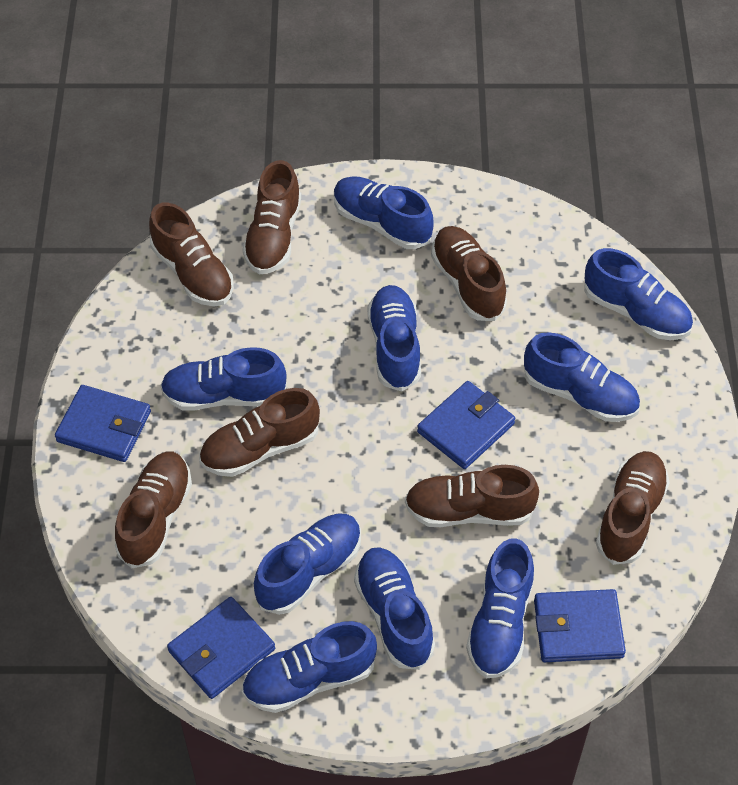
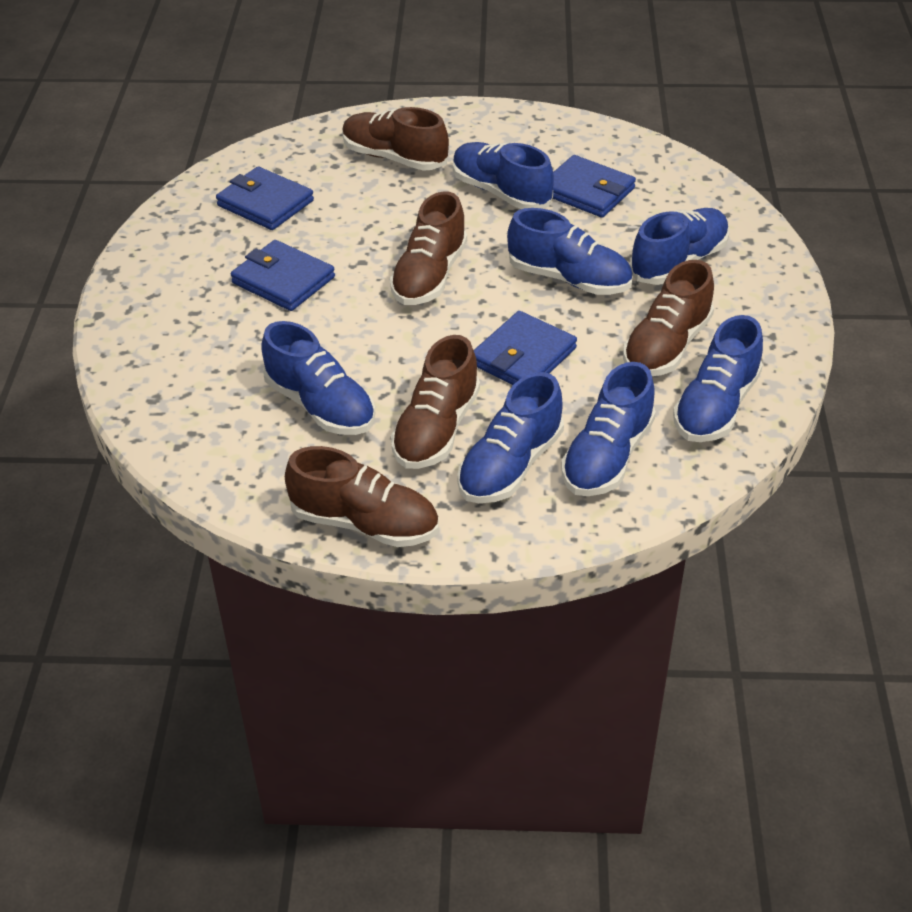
blue shoe: [160,347,287,411] [242,621,377,713] [254,513,361,615] [334,176,434,249] [354,547,435,670] [367,285,421,392] [466,539,534,678] [524,332,640,422] [584,248,693,340] = 9 -> [261,321,375,435] [453,142,554,209] [457,372,564,503] [507,208,633,295] [561,362,656,496] [630,208,729,285] [673,315,763,442] = 7
brown shoe: [115,452,192,568] [149,203,234,306] [199,388,320,477] [242,160,301,274] [405,465,539,527] [431,226,507,321] [596,451,670,565] = 7 -> [285,446,439,547] [342,107,449,171] [390,191,467,305] [391,335,480,469] [623,260,714,376] = 5

